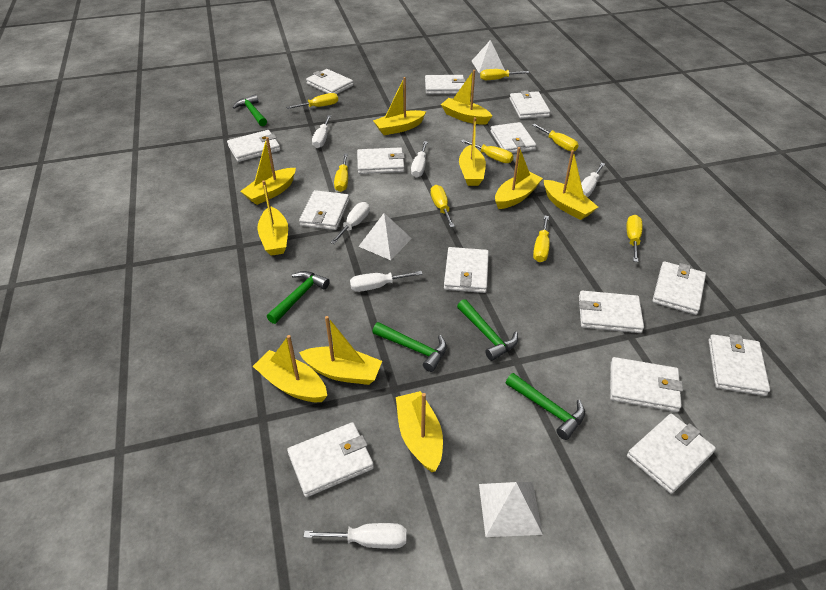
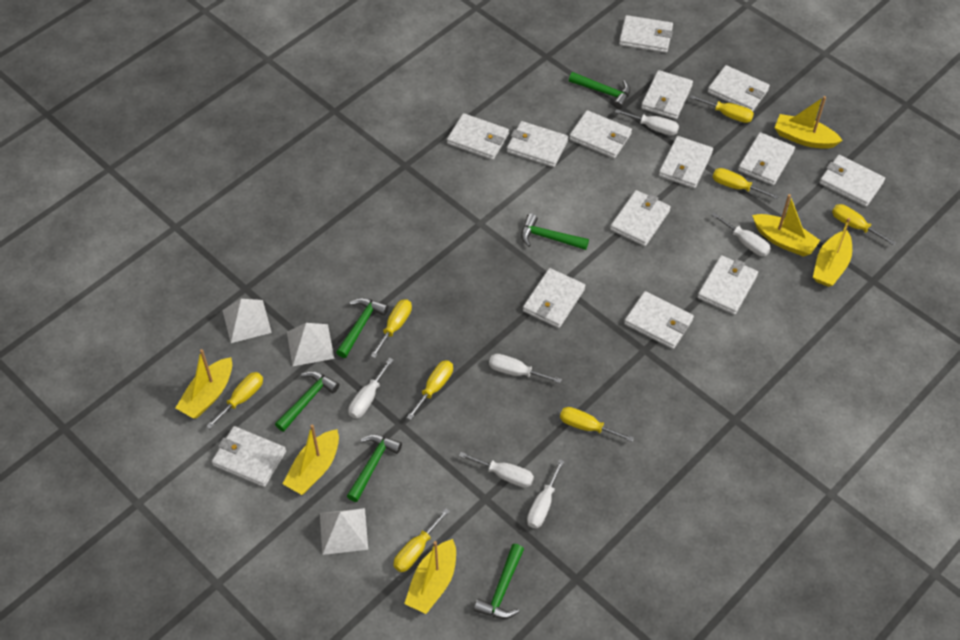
green hammer: [233,95,267,126] [267,271,330,324] [372,322,447,372] [457,299,518,361] [506,373,585,440] = 5 -> [275,371,339,432] [336,298,388,358] [347,435,402,502] [474,544,524,619] [521,214,589,250] [569,72,630,109] = 6
yellow boat: [240,137,296,205] [253,335,327,402] [257,180,288,256] [299,316,382,385] [373,77,426,135] [396,391,443,472] [441,70,492,125] [459,117,486,186] [495,147,543,209] [544,150,598,220] = 10 -> [176,349,232,419] [283,424,339,495] [404,539,456,614] [752,194,820,257] [774,96,843,149] [813,218,852,287] = 6

